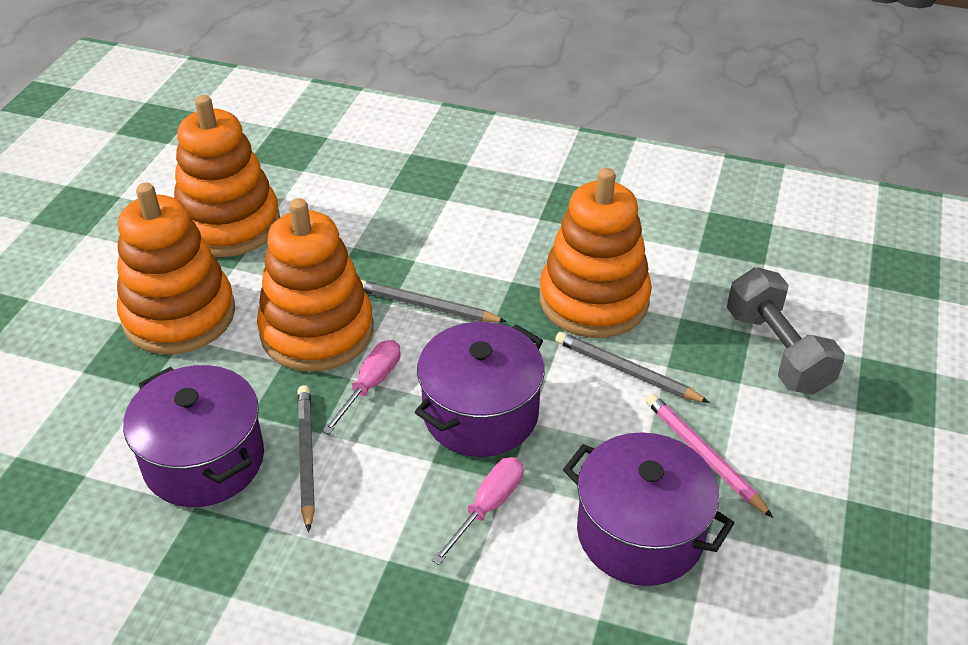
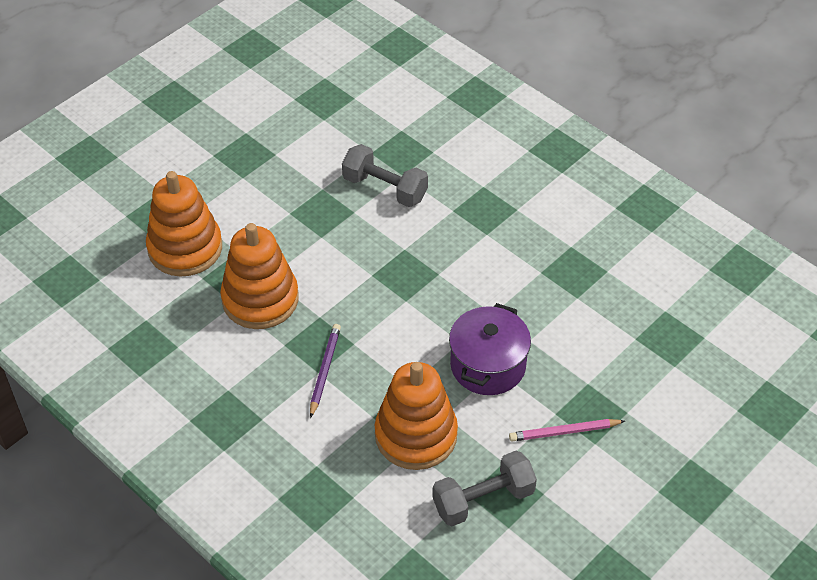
grey dumbbell: [727,267,845,395] = 1 -> [342,144,428,207] [432,451,537,526] = 2
grey pencil: [297,385,315,533] [361,280,507,322] [555,332,710,403] = 3 -> none = 0
orange stacking toy: [117,183,235,354] [174,95,280,257] [257,198,373,372] [540,168,652,338] = 4 -> [146,171,222,277] [220,223,299,329] [375,362,458,470] = 3
pink screwdriver: [322,340,401,434] [432,457,524,565] = 2 -> none = 0
purple pencil: none = 0 -> [310,324,341,418] = 1
purple pot: [123,365,264,507] [415,322,545,457] [563,432,735,586] = 3 -> [449,303,531,395] = 1

